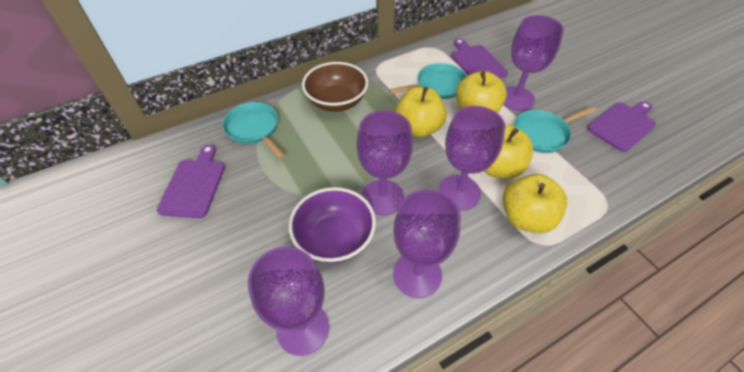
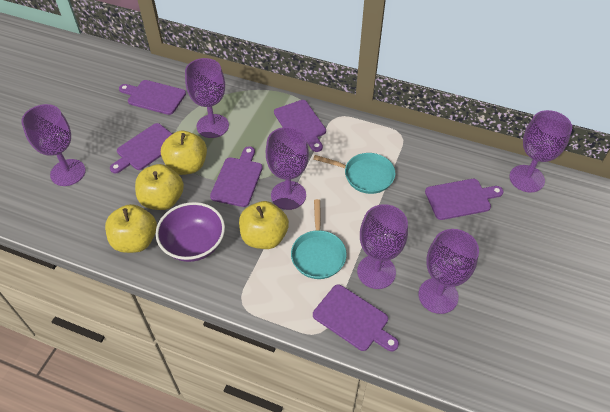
brown bowl: [302,62,368,112] = 1 -> none = 0
purple cutting board: [157,144,225,218] [451,38,508,78] [587,101,656,152] = 3 -> [110,123,172,174] [119,80,186,115] [210,146,263,207] [274,100,326,152] [313,284,399,351] [425,179,504,220] = 6
purple goblet: [248,247,329,356] [356,110,413,215] [393,189,461,298] [438,106,505,210] [503,15,564,111] = 5 -> [21,104,86,186] [185,58,229,138] [266,127,309,210] [357,204,408,289] [418,229,479,314] [509,110,572,192] = 6
turquoise pan: [222,102,285,159] [389,63,467,99] [514,106,596,153] = 3 -> [291,199,347,279] [313,153,395,194] = 2

